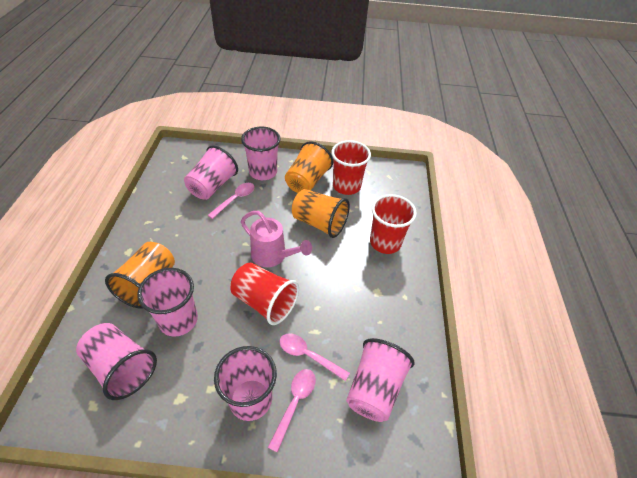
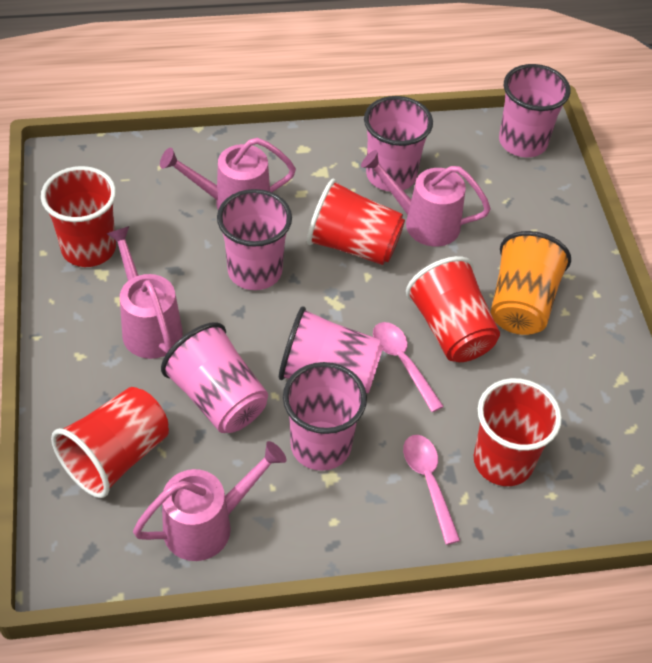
orange cup: [105,242,175,309] [285,141,333,193] [292,189,350,238] = 3 -> [490,231,571,335] = 1
pink spoon: [208,183,255,219] [268,369,316,453] [280,333,350,381] = 3 -> [373,322,444,412] [403,435,460,545] = 2
pink watering can: [241,211,312,267] = 1 -> [107,226,183,359] [133,441,287,561] [160,138,296,210] [361,150,491,247] = 4
red cup: [230,263,299,325] [331,140,371,195] [370,194,417,254] = 3 -> [41,166,116,267] [51,387,169,498] [307,179,405,265] [406,256,500,362] [474,378,562,486] = 5

